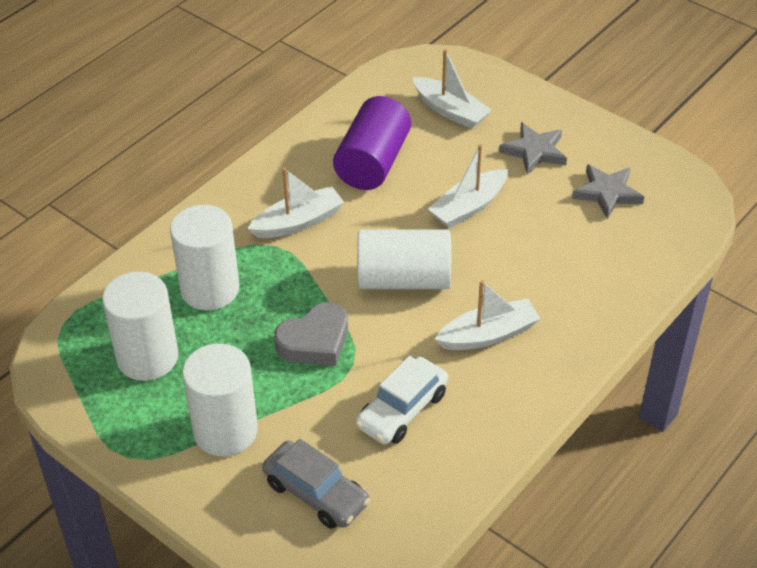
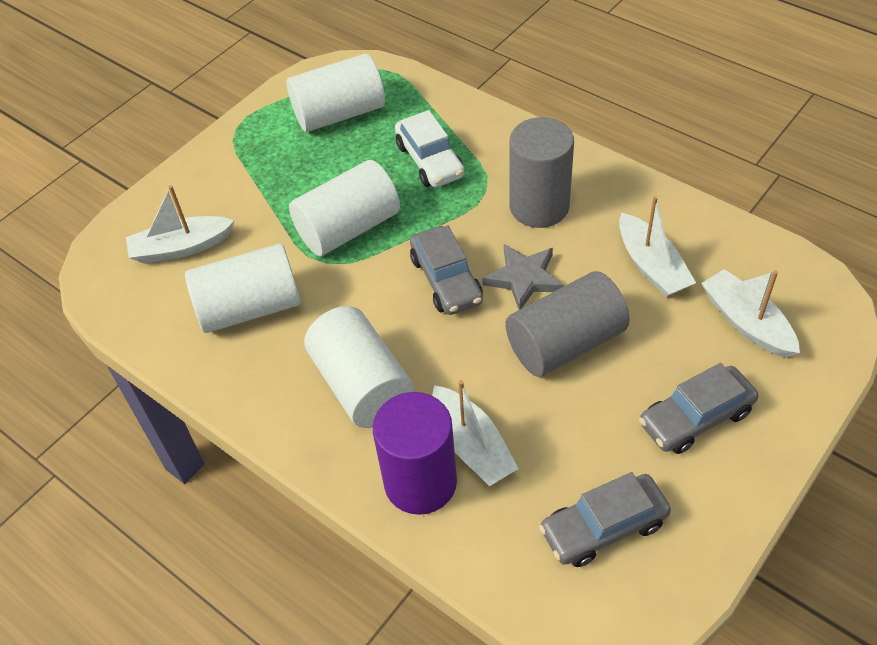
grey car: [262,439,370,529] = 1 -> [410,225,483,315] [539,472,671,567] [639,363,758,454] = 3
grey cylinder: none = 0 -> [505,271,630,377] [509,117,574,228] = 2
grey heart: [274,302,348,366] = 1 -> none = 0
grey star: [499,122,567,175] [572,164,644,219] = 2 -> [482,244,564,310] = 1

